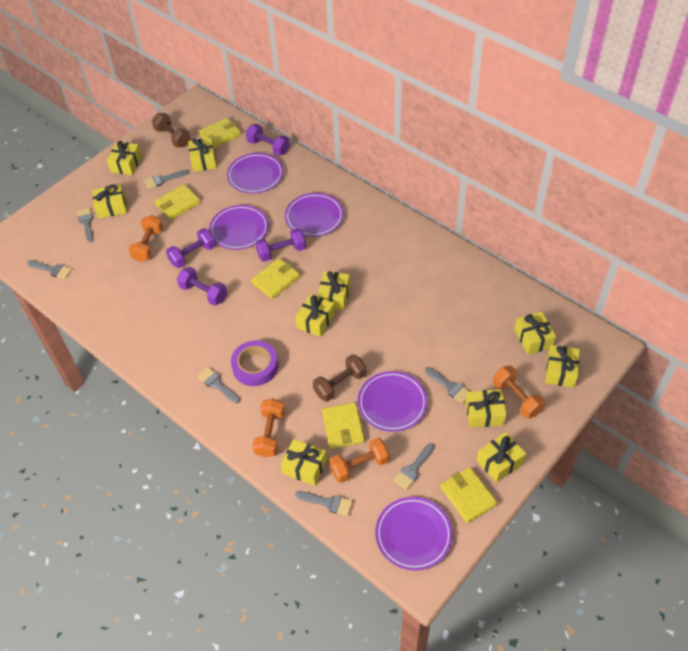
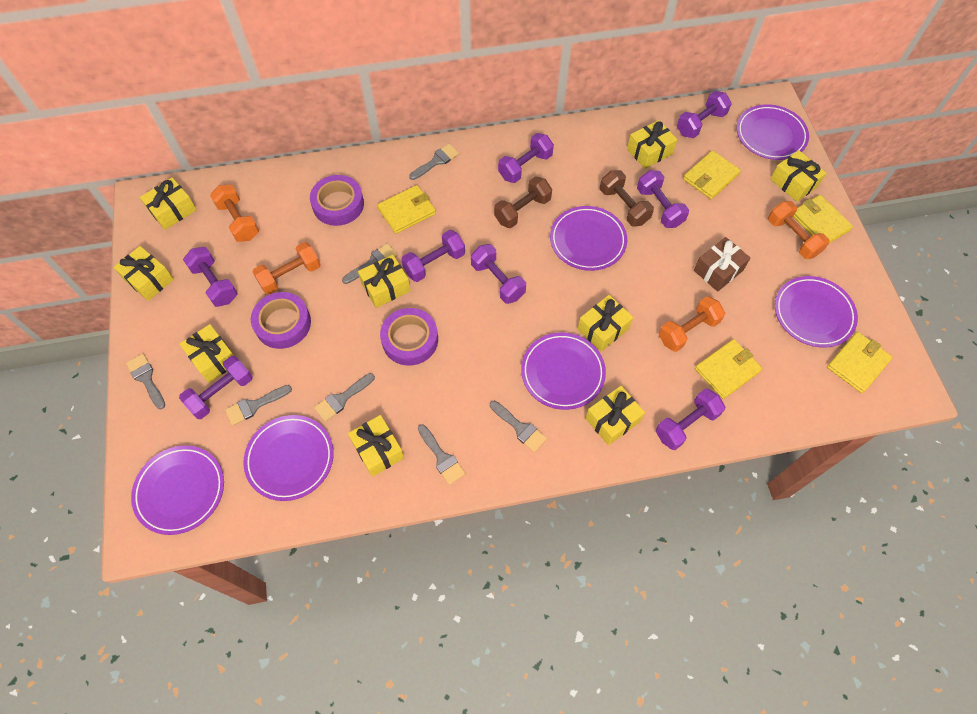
brown gift: none = 0 -> [694,237,750,292] = 1
purple dumbbell: [166,228,216,268] [177,267,227,306] [246,124,290,156] [255,228,306,262] = 4 -> [179,356,253,419] [183,247,238,307] [401,230,465,282] [471,244,526,304] [498,133,554,183] [637,170,689,228] [656,388,725,450] [677,91,732,138] = 8
purple plate: [209,205,269,250] [227,153,284,194] [285,193,344,237] [358,371,428,432] [375,497,453,571] = 5 -> [131,446,224,535] [243,415,334,501] [521,332,606,410] [550,206,627,271] [737,104,809,160] [775,276,858,348] = 6
purple tape: [231,341,278,386] = 1 -> [251,292,311,349] [310,175,364,226] [380,308,438,366] = 3
yellow gift: [92,184,127,218] [107,141,142,175] [188,138,217,172] [281,439,327,486] [295,294,335,337] [317,271,350,310] [466,389,507,428] [476,432,526,483] [514,311,556,355] [545,345,580,388] = 10 -> [114,246,174,301] [140,178,197,230] [180,324,234,383] [348,415,404,477] [358,255,411,308] [578,295,633,352] [585,386,645,445] [627,120,678,169] [770,150,826,202] = 9

